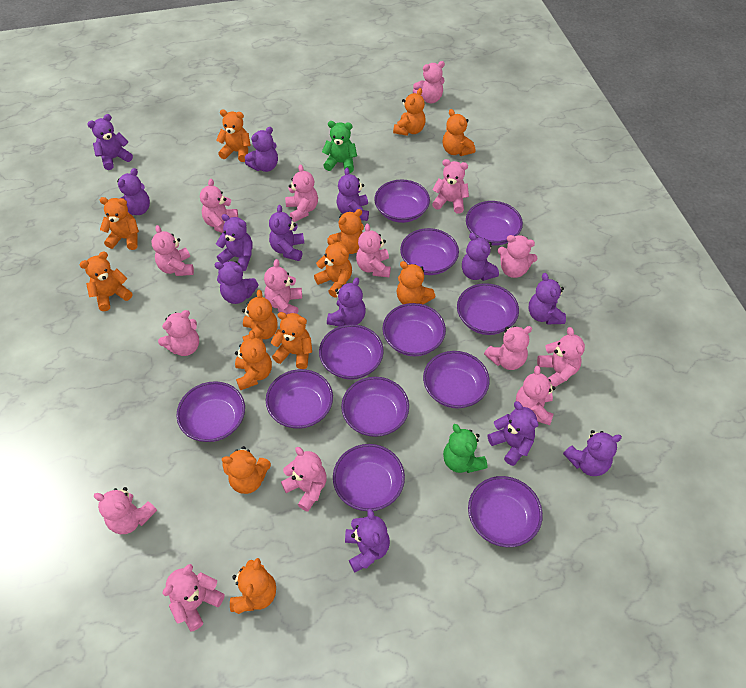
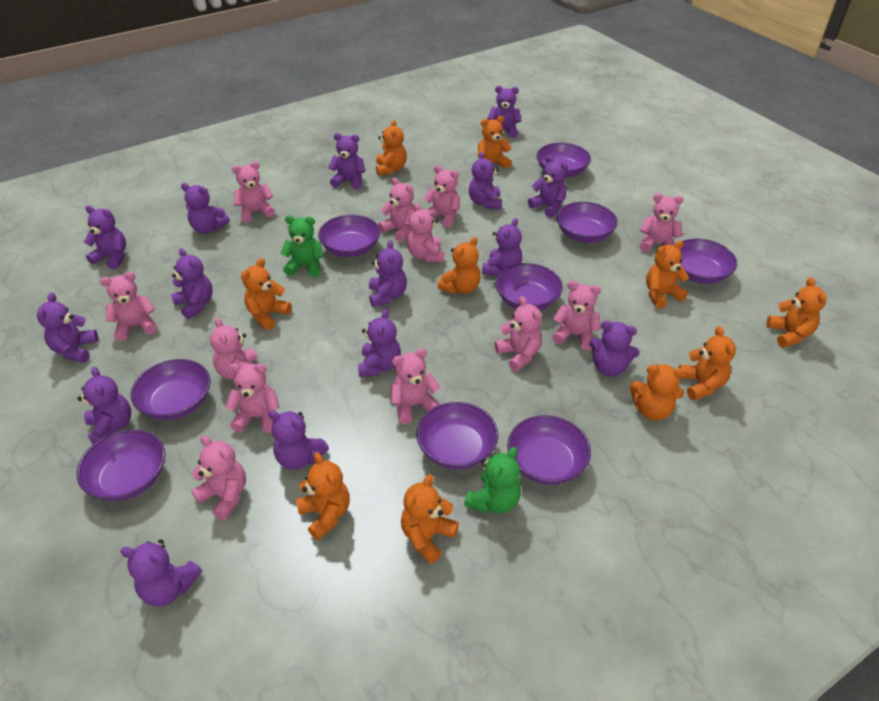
orange teddy bear: [80,252,132,311] [100,197,139,250] [216,110,251,162] [222,446,271,494] [230,558,276,614] [235,330,272,390] [242,290,278,341] [271,312,312,369] [314,237,352,297] [328,209,364,254] [393,88,426,136] [397,261,436,304] [443,109,475,156] = 13 -> [241,258,292,330] [296,452,350,540] [376,120,407,176] [401,474,459,564] [438,237,481,294] [478,116,512,169] [630,364,686,421] [646,241,689,309] [679,326,736,400] [766,277,827,348] = 10
pink teddy bear: [94,487,157,534] [152,225,194,276] [158,310,199,356] [162,564,225,631] [200,179,238,233] [264,259,302,315] [281,447,327,512] [285,164,318,222] [356,224,391,277] [413,61,445,103] [432,159,469,213] [484,326,532,370] [498,235,537,278] [516,366,556,425] [537,327,585,387] = 15 -> [100,272,157,341] [191,435,246,520] [210,318,257,380] [226,363,280,433] [232,161,275,223] [378,178,415,242] [391,348,441,424] [407,203,444,262] [423,165,460,227] [494,296,542,371] [552,281,601,350] [639,193,683,252] = 12
purple bowl: [176,381,245,442] [266,369,333,429] [319,324,384,380] [333,444,405,511] [341,377,409,437] [374,179,430,223] [382,303,446,356] [400,228,459,275] [423,351,490,408] [457,283,519,335] [466,201,523,245] [468,476,543,547] = 12 -> [77,429,165,501] [131,359,211,420] [318,215,380,257] [417,402,498,469] [496,263,563,310] [507,415,591,485] [536,143,591,178] [557,202,618,243] [680,238,737,284] = 9
purple teddy bear: [87,114,133,170] [117,168,150,216] [214,261,259,304] [216,214,252,271] [245,127,278,172] [269,205,304,261] [327,278,366,326] [337,168,369,221] [345,509,390,572] [462,233,499,281] [488,401,538,466] [529,273,566,324] [563,430,622,476] = 13 -> [37,293,98,363] [78,367,131,444] [84,206,126,269] [120,539,202,606] [171,248,213,319] [181,183,230,234] [268,410,329,470] [328,133,365,190] [358,309,401,377] [369,240,407,307] [469,152,502,210] [482,218,522,276] [487,86,522,138] [528,155,568,218] [589,321,640,377] = 15

